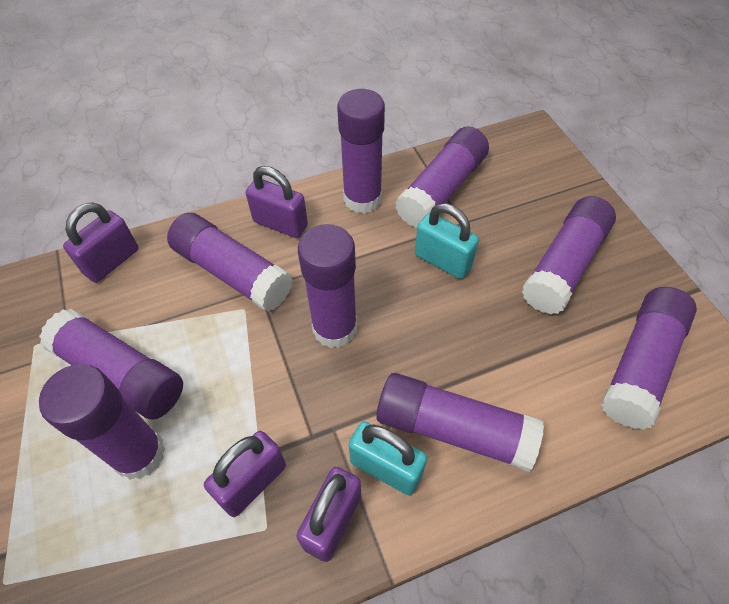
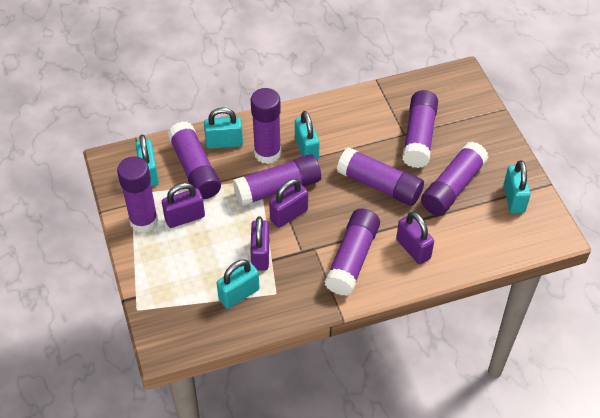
purple glue stick: [39,309,183,420] [39,364,165,480] [167,213,293,312] [298,224,357,348] [337,89,385,214] [376,373,544,472] [395,126,489,228] [522,196,616,314] [601,287,697,430] = 9 -> [117,156,158,233] [168,121,221,199] [233,155,321,206] [251,88,281,164] [324,209,380,296] [337,147,424,206] [402,90,438,168] [421,141,489,216] = 8
turquoise padlock: [349,422,427,495] [415,203,479,279] = 2 -> [136,135,159,187] [204,107,243,149] [217,259,260,309] [295,111,320,161] [504,160,531,214] = 5

